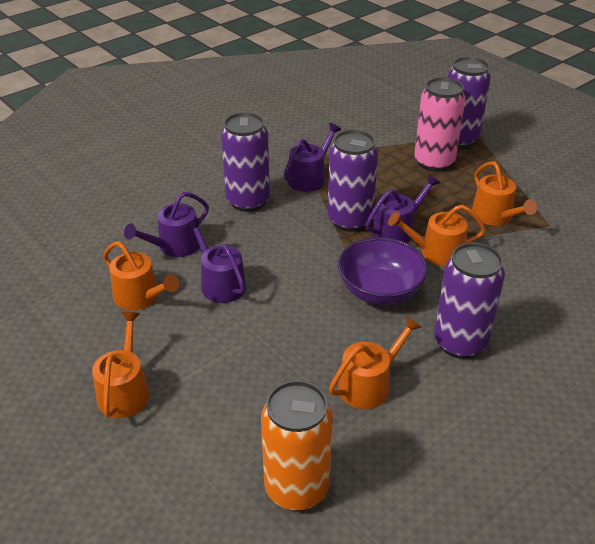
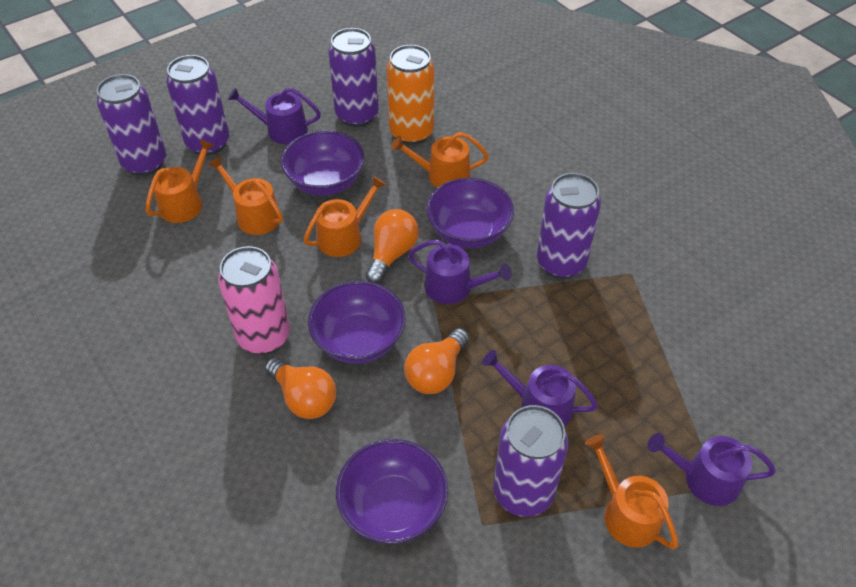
orange light bulb: none = 0 -> [265,357,336,419] [366,209,419,284] [404,328,469,394] = 3
purple bowl: [338,237,428,305] = 1 -> [281,130,364,196] [308,281,405,364] [336,439,448,544] [426,178,514,248] = 4
purple can: [221,112,270,212] [327,130,378,232] [434,242,505,359] [448,57,491,148] = 4 -> [97,74,166,176] [166,55,229,156] [328,28,379,127] [493,405,569,517] [537,173,601,279] = 5

